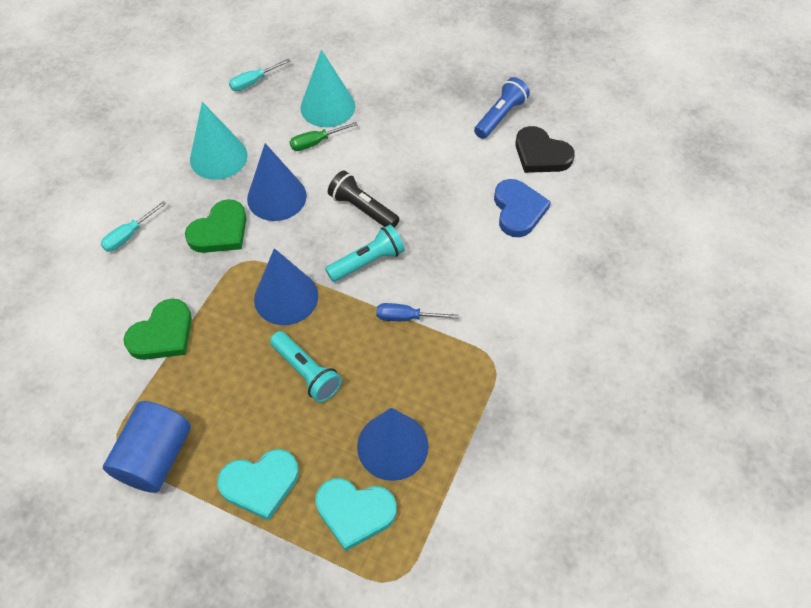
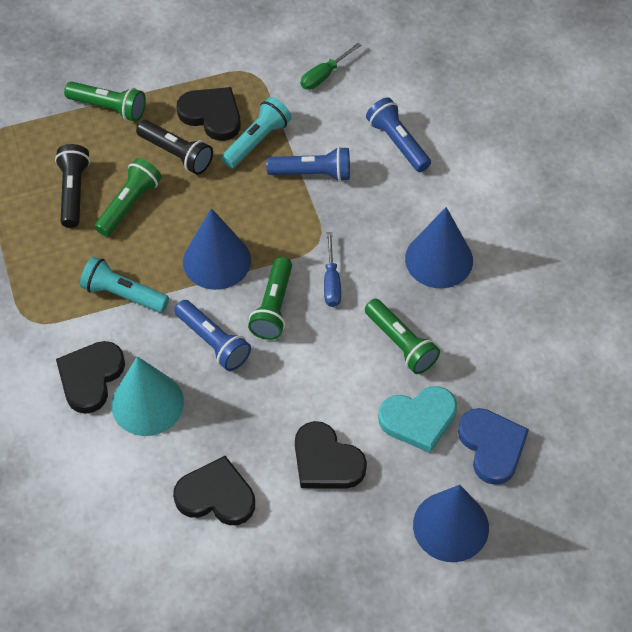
black flashlight: [328,170,400,228] = 1 -> [55,144,90,228] [136,120,213,175] = 2
black heart: [516,126,575,173] = 1 -> [56,341,125,414] [173,456,255,525] [176,87,241,141] [295,421,367,489] = 4
blue cylinder: [103,401,191,493] = 1 -> none = 0
blue flashlight: [474,77,530,139] = 1 -> [174,300,251,371] [266,147,350,181] [366,97,431,172] = 3
green flashlight: none = 0 -> [64,82,146,122] [95,158,162,236] [248,257,292,340] [365,299,440,374] = 4
green heart: [124,299,192,360] [185,199,247,253] = 2 -> none = 0
turquoise cone: [190,102,248,180] [301,50,355,127] = 2 -> [112,356,184,436] = 1
turquoise heart: [217,449,299,521] [315,478,397,551] = 2 -> [378,386,457,453] = 1
turquoise screwdriver: [101,201,167,252] [229,58,291,91] = 2 -> none = 0

